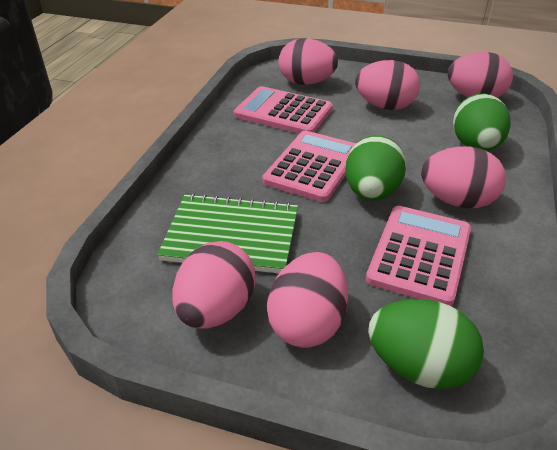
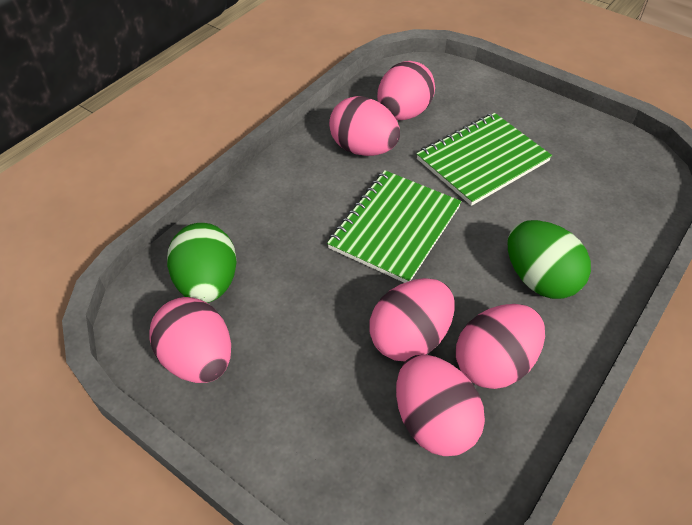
green egg: [345,136,406,200] [368,299,484,389] [453,93,511,151] = 3 -> [167,223,237,303] [508,220,591,299] = 2
green notebook: [157,194,298,273] = 1 -> [327,170,462,283] [416,113,552,206] = 2
pink calculator: [234,86,333,134] [262,131,357,202] [366,206,471,306] = 3 -> none = 0

